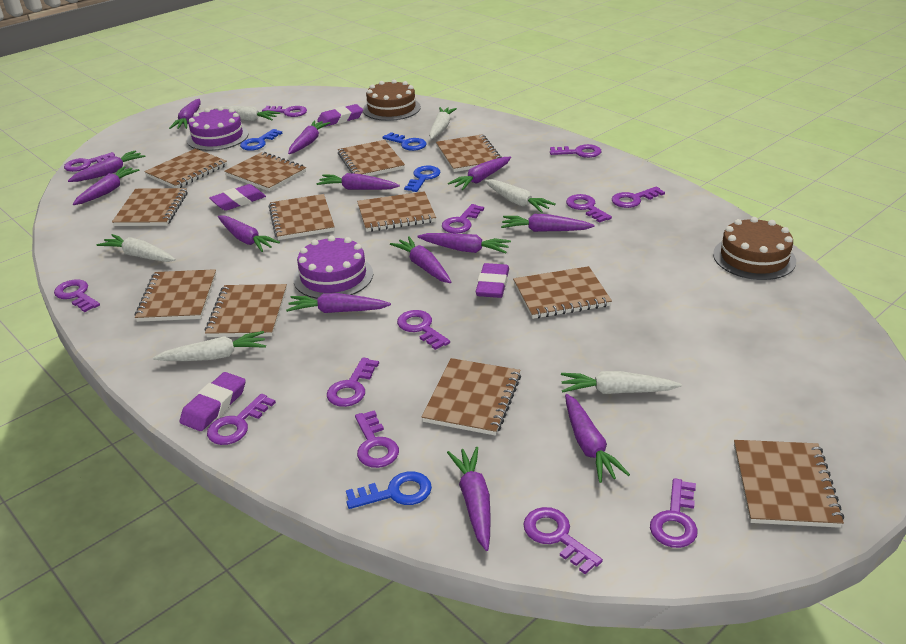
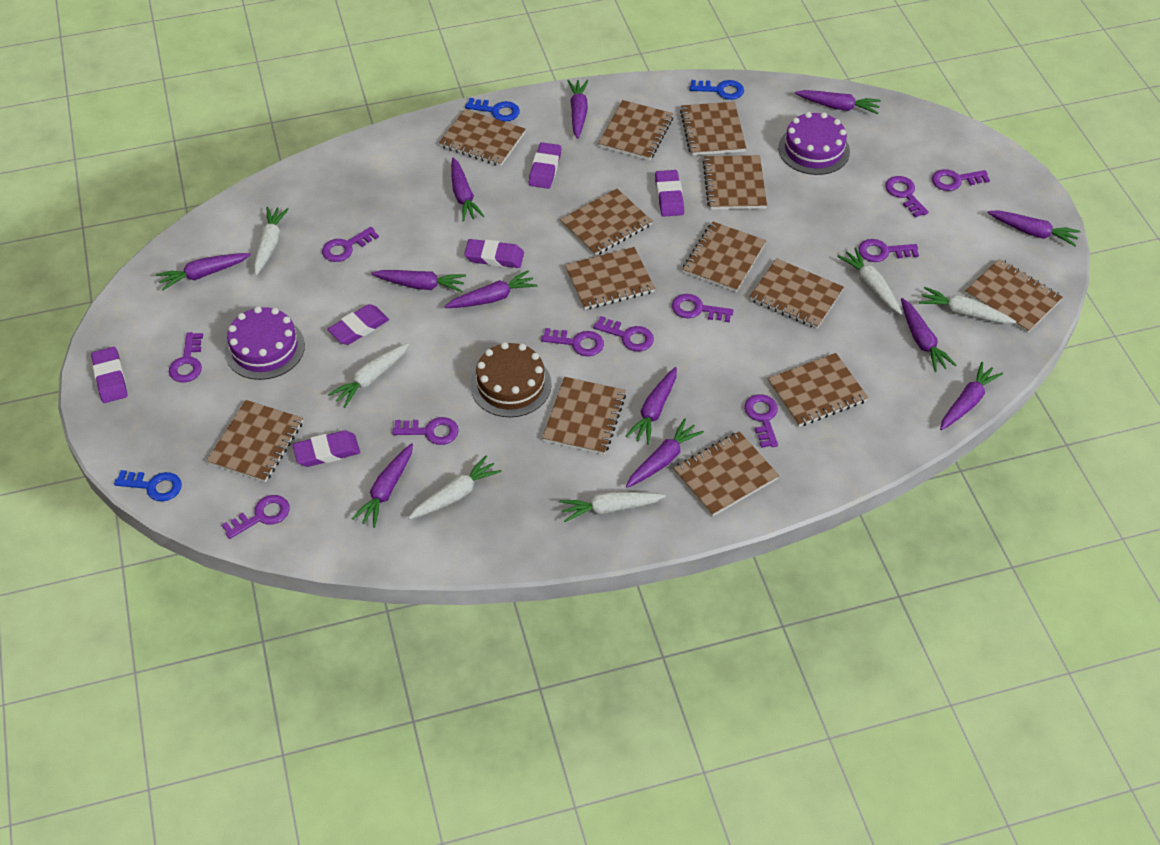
blue key: [240,129,282,151] [346,471,432,509] [383,132,427,151] [404,166,440,192] = 4 -> [114,470,182,502] [465,98,520,122] [689,80,744,100] = 3
brown cake: [363,80,421,121] [713,217,796,280] = 2 -> [470,342,552,417] = 1
brown notebook: [112,188,188,226] [135,269,216,322] [144,148,227,188] [204,284,287,337] [224,152,306,192] [269,194,335,240] [338,140,405,176] [357,191,436,232] [422,358,521,436] [436,134,501,172] [513,266,612,319] [734,440,844,528] = 12 -> [206,400,303,483] [439,109,526,166] [542,377,626,455] [560,189,653,256] [565,247,655,310] [598,100,673,161] [673,431,779,516] [680,102,746,155] [682,222,766,292] [703,155,767,210] [749,258,844,329] [767,353,868,427] [965,259,1063,333] = 13
purple carrot: [68,150,145,182] [73,166,140,205] [169,99,201,129] [218,215,280,252] [286,293,391,313] [288,120,330,154] [316,173,400,190] [390,236,451,283] [417,233,511,253] [447,447,491,551] [448,157,511,190] [501,214,594,232] [565,394,630,483] = 13 -> [156,253,251,291] [352,443,413,528] [371,270,466,292] [444,270,537,308] [451,158,484,222] [568,80,588,139] [626,367,677,445] [626,419,704,488] [795,90,881,114] [901,298,957,372] [940,362,1003,430] [987,210,1081,246] = 12
purple eraser: [180,372,246,431] [209,184,266,211] [317,104,363,127] [476,263,509,298] = 4 -> [91,347,127,403] [293,430,360,467] [327,304,389,345] [464,239,524,268] [529,142,561,189] [655,170,684,217] = 6
purple key: [54,279,100,312] [64,152,115,172] [207,394,276,445] [262,106,307,117] [327,357,379,407] [355,410,399,468] [397,310,450,350] [442,204,484,234] [523,507,603,574] [550,144,601,158] [566,194,612,223] [612,186,665,208] [650,478,698,548] = 13 -> [169,332,203,383] [222,495,290,539] [322,227,379,262] [392,417,459,445] [541,328,604,357] [593,316,654,351] [672,294,734,323] [744,394,778,448] [858,239,919,262] [885,176,929,218] [932,169,990,191] = 11

